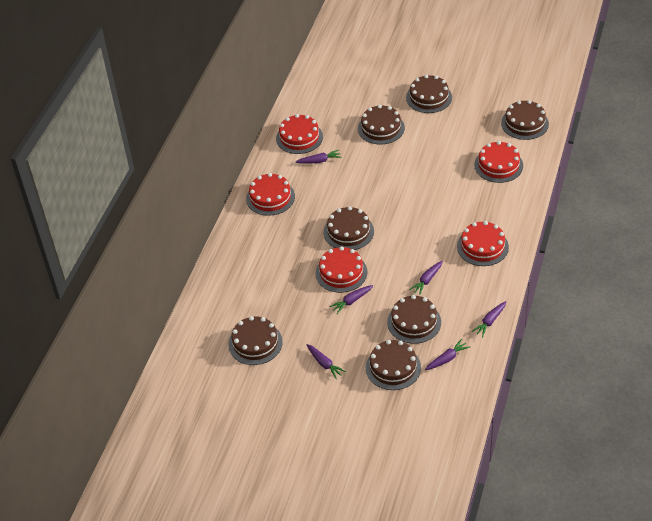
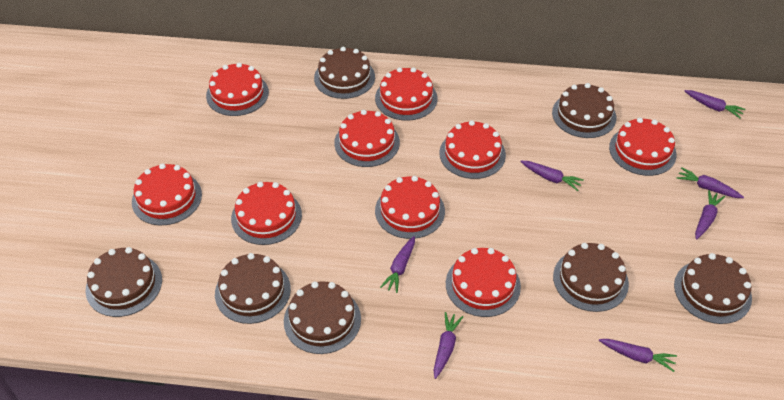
purple carrot: [295,150,342,164] [307,344,346,379] [329,285,373,314] [409,261,443,295] [425,339,470,370] [472,301,506,337] = 6 -> [380,236,415,293] [434,312,463,379] [520,161,584,191] [599,339,677,372] [676,167,744,198] [685,90,746,119] [695,190,725,240] = 7
red cake: [246,173,295,216] [276,114,323,154] [316,246,367,293] [457,221,509,266] [474,141,523,183] = 5 -> [132,163,202,225] [206,63,269,116] [231,182,302,245] [334,110,400,167] [375,67,437,121] [375,176,445,239] [439,120,506,179] [446,248,521,317] [609,118,676,176] = 9

